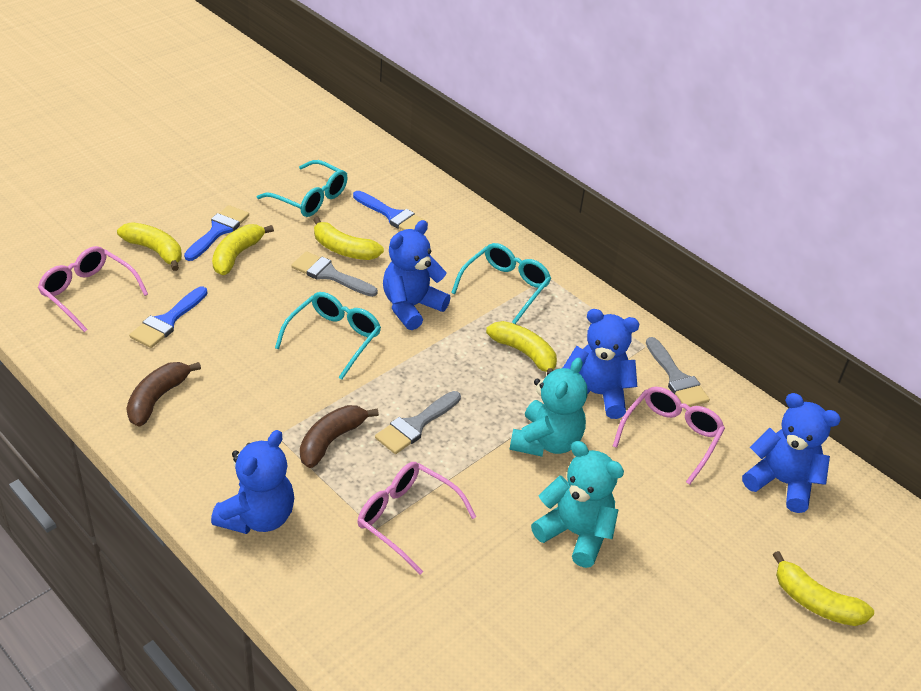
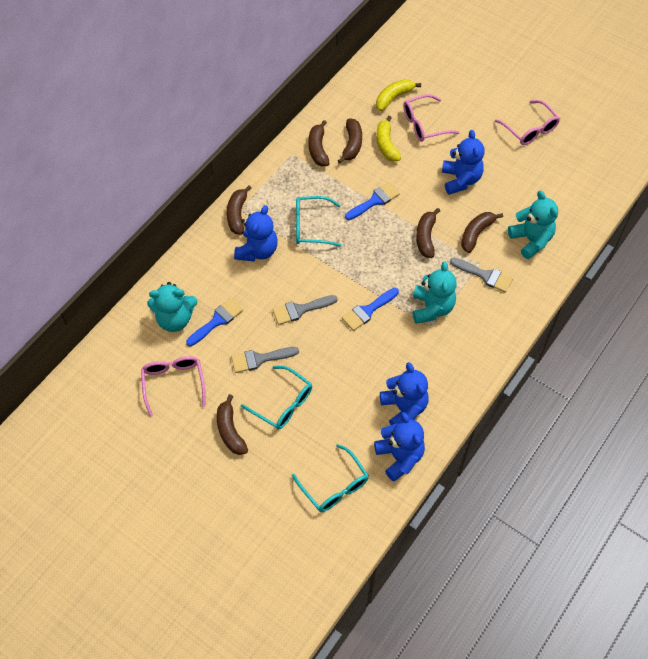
brown banana: [126,362,201,427] [300,405,379,468] = 2 -> [217,394,248,455] [227,185,251,234] [308,120,329,166] [338,118,362,163] [416,208,440,258] [461,212,503,253] = 6
turquoise teddy bear: [510,357,588,457] [531,441,624,568] = 2 -> [147,282,197,332] [413,261,457,324] [508,191,558,259] = 3
yellow banana: [117,222,182,271] [212,224,274,275] [313,217,384,260] [486,321,557,372] [773,551,874,626] = 5 -> [376,79,421,111] [376,116,401,162] = 2

